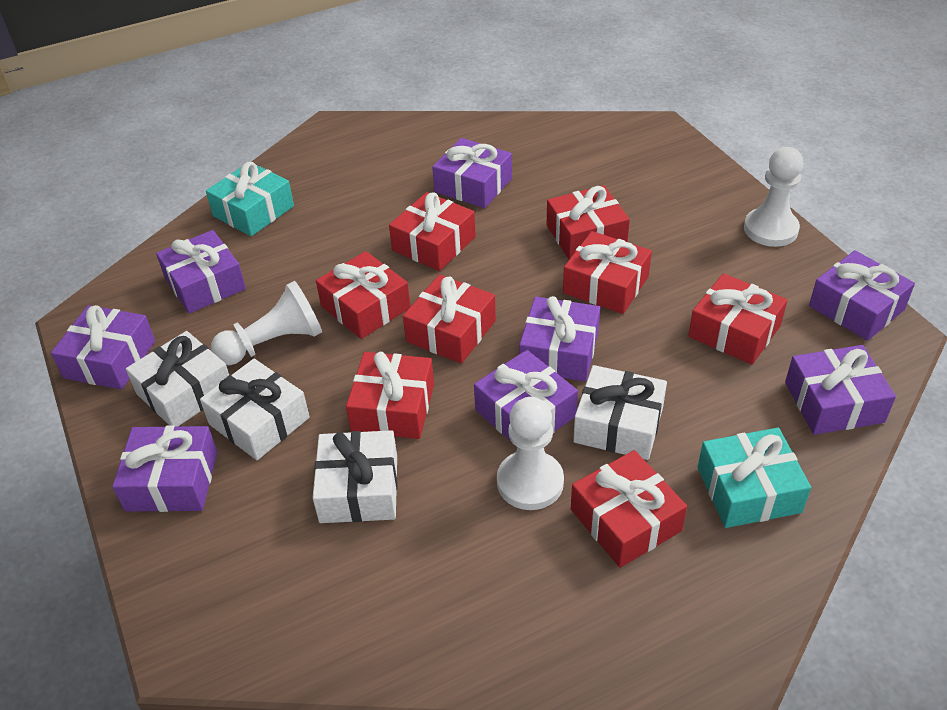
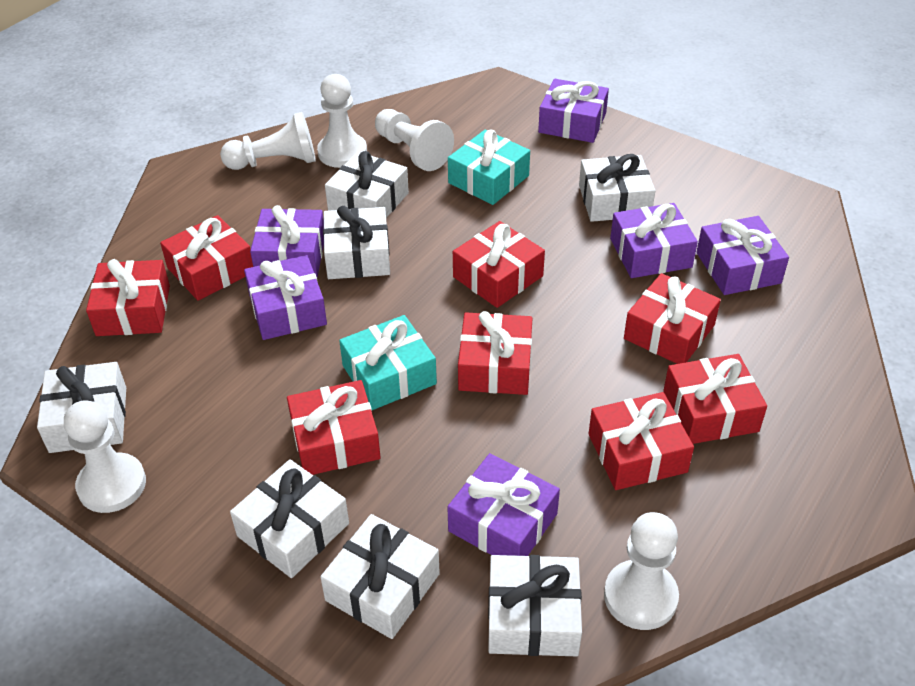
purple gift: [51,305,155,390] [112,425,217,512] [156,230,246,314] [432,138,512,208] [474,350,578,441] [519,296,600,382] [785,345,896,435] [809,250,915,341] = 8 -> [244,255,327,340] [250,205,324,277] [447,453,560,556] [538,79,609,143] [610,203,698,278] [696,216,789,295] = 6
white gift: [126,331,229,427] [200,359,310,460] [313,430,398,523] [573,365,667,460] = 4 -> [37,362,126,453] [230,459,349,578] [321,514,440,639] [323,206,390,279] [325,151,409,218] [488,555,582,656] [579,154,655,222] = 7
white pawn: [211,281,322,365] [497,397,564,510] [744,147,804,247] = 3 -> [64,400,146,513] [220,112,316,170] [317,74,367,168] [375,109,454,171] [604,512,679,630] = 5

